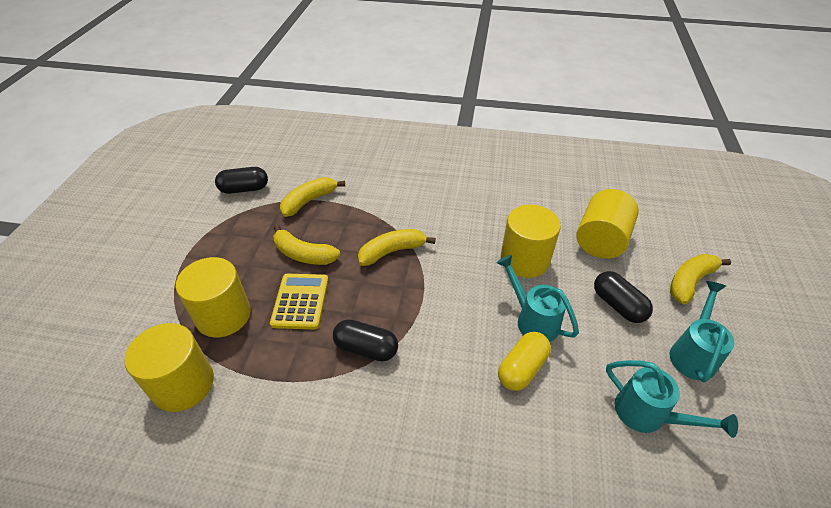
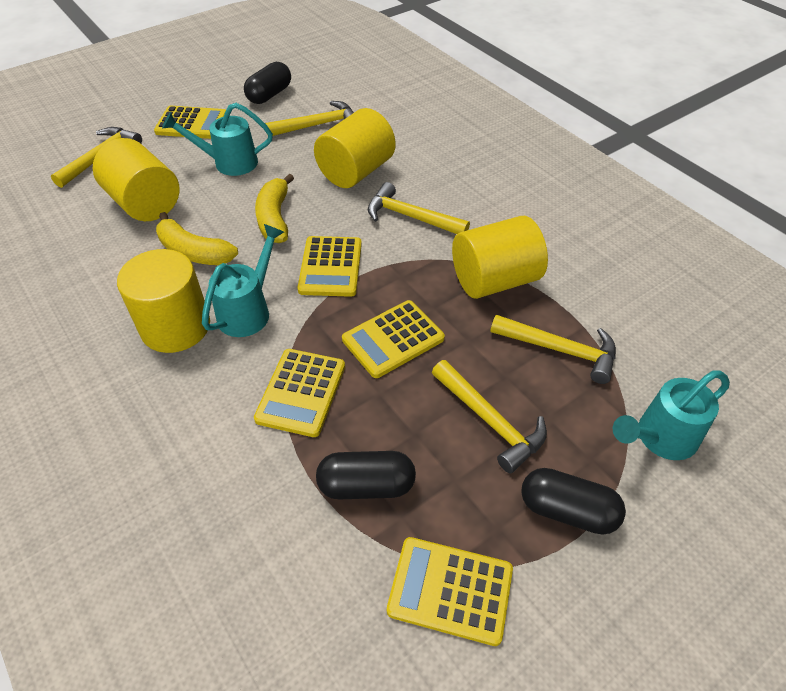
yellow banana: [273,224,340,265] [280,177,345,217] [358,229,436,266] [670,254,731,304] = 4 -> [156,212,238,265] [255,174,294,243] = 2
yellow calculator: [270,274,328,329] = 1 -> [154,106,226,139] [254,349,345,437] [297,236,362,297] [342,300,445,378] [387,537,513,646] = 5
yellow capsule: [498,332,551,391] = 1 -> none = 0
yellow hammer: none = 0 -> [51,127,142,188] [265,101,354,136] [368,182,470,234] [432,360,547,473] [490,315,616,384] = 5

